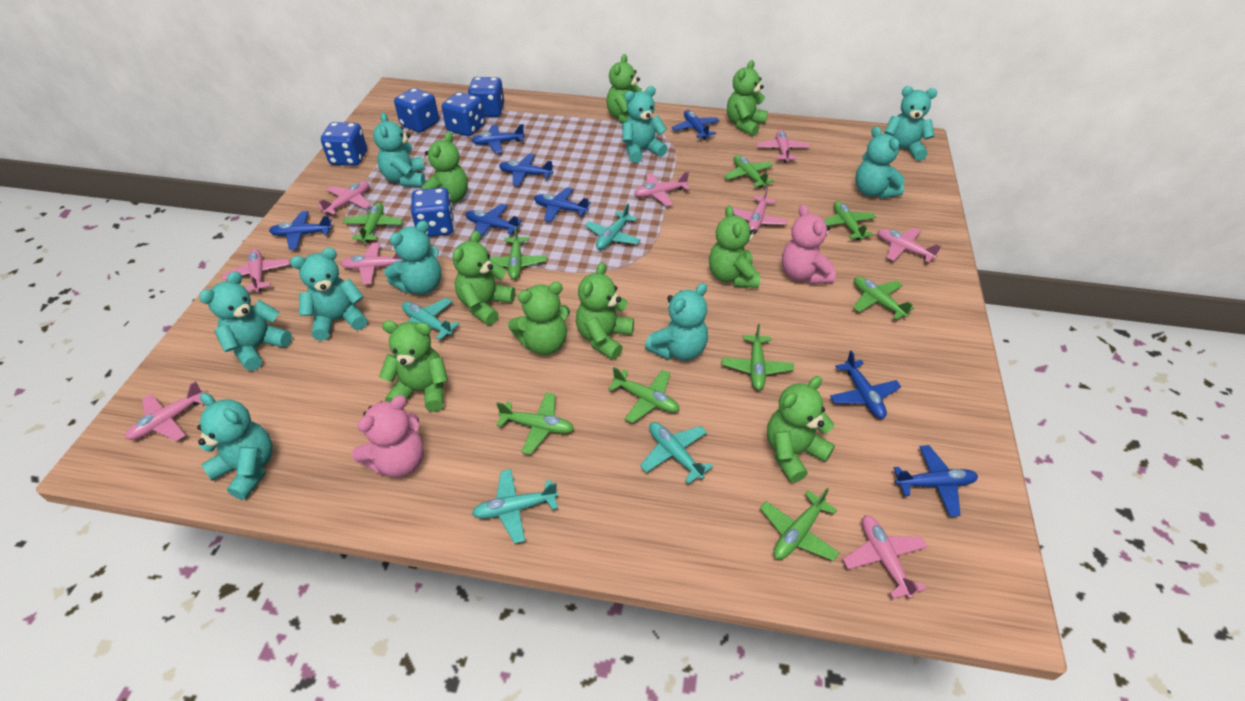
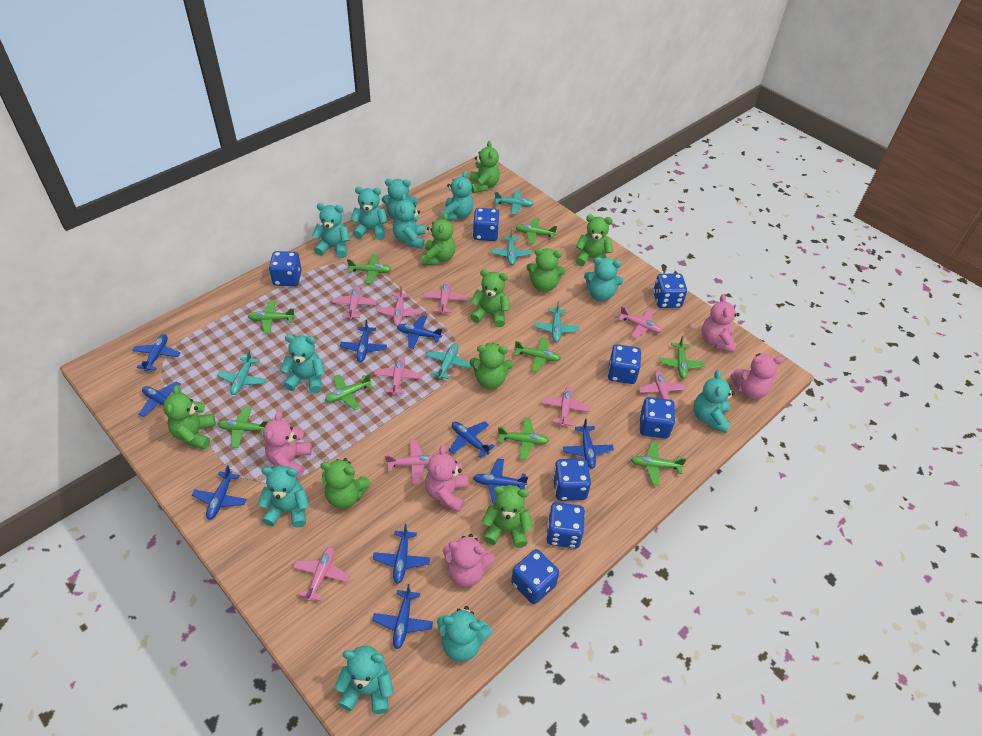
blue dice: [321,122,367,166] [394,88,439,133] [411,188,454,237] [442,92,485,136] [468,77,504,117] = 5 -> [269,251,302,286] [473,208,499,241] [511,549,559,604] [546,502,585,548] [553,459,591,501] [608,344,641,384] [640,397,675,439] [653,273,687,308] = 8
blue plane: [269,211,333,250] [466,204,522,237] [471,124,525,153] [499,154,554,186] [534,187,590,222] [671,110,720,140] [830,350,901,419] [894,445,978,517] = 8 -> [132,334,180,372] [139,381,181,417] [192,465,247,520] [340,319,387,362] [372,584,433,649] [373,524,430,584] [397,315,443,349] [449,421,495,458] [473,458,528,504] [563,419,614,469] = 10
pink teddy bear: [352,395,424,478] [782,204,836,284] = 2 -> [263,411,312,478] [425,445,468,512] [443,534,495,587] [702,294,739,353] [730,353,783,399] = 5
turquoise plane: [402,298,459,340] [472,469,558,544] [585,203,641,249] [640,422,713,484] = 4 -> [217,350,266,395] [426,343,471,379] [491,229,532,265] [494,190,534,215] [534,302,579,342] = 5
turquoise teddy bear: [197,393,273,500] [199,271,292,371] [290,248,367,341] [373,113,425,187] [384,221,441,295] [622,86,668,163] [645,283,708,360] [855,126,905,199] [884,86,937,161] = 9 -> [258,465,309,528] [280,334,325,393] [312,203,350,258] [334,646,394,714] [350,187,388,240] [382,179,418,220] [393,193,425,249] [437,606,492,662] [442,171,474,221] [584,257,623,301] [693,370,735,433] = 11

